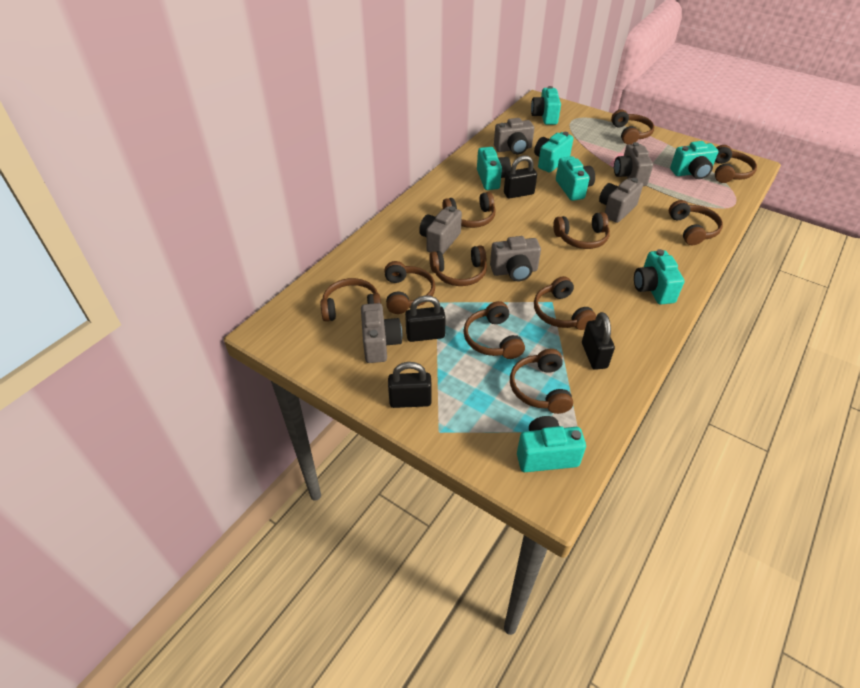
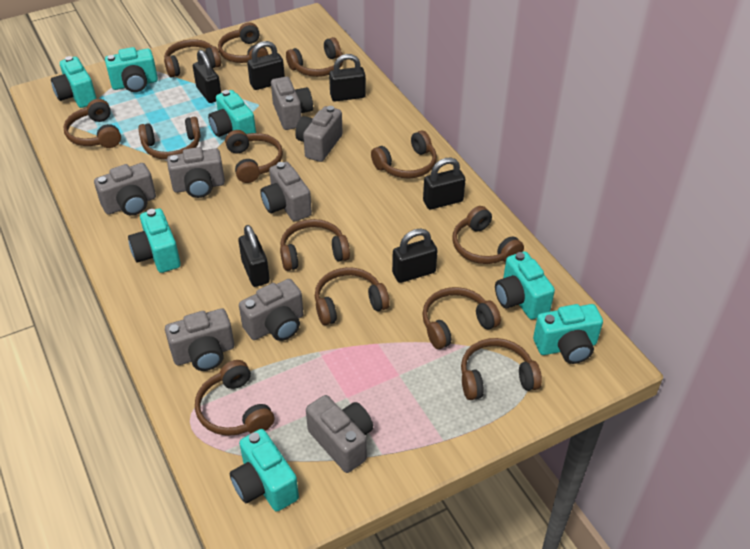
black padlock: [388,362,432,408] [405,295,446,342] [504,155,537,198] [582,312,615,370] = 4 -> [193,50,221,103] [238,225,270,287] [247,41,285,90] [329,54,366,102] [392,229,438,283] [423,158,466,210] = 6
brown headphones: [320,278,381,322] [385,261,435,314] [429,245,487,286] [442,192,496,228] [464,301,525,359] [510,349,573,414] [534,276,596,330] [553,212,610,249] [611,110,654,145] [669,200,723,245] [715,145,757,183] = 11 -> [63,99,121,148] [138,117,201,160] [164,39,221,78] [195,360,274,436] [218,22,269,63] [225,130,283,183] [280,219,350,271] [286,37,343,77] [315,267,390,325] [371,131,437,179] [422,287,501,349] [452,206,524,264] [461,338,542,400] = 13
grey camera: [361,303,402,363] [419,206,462,254] [490,236,541,281] [494,118,534,154] [599,178,643,223] [614,142,653,186] = 6 -> [94,163,156,216] [165,308,234,371] [167,147,225,198] [239,279,304,341] [260,162,312,222] [271,77,313,130] [295,106,343,162] [306,395,373,473] = 8

